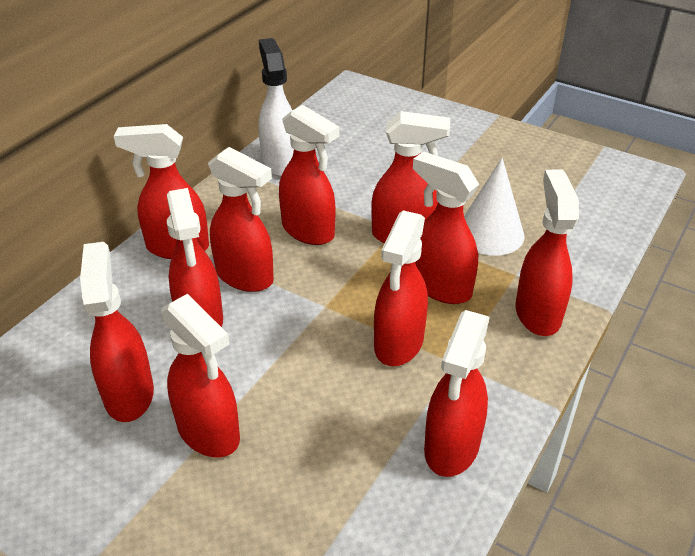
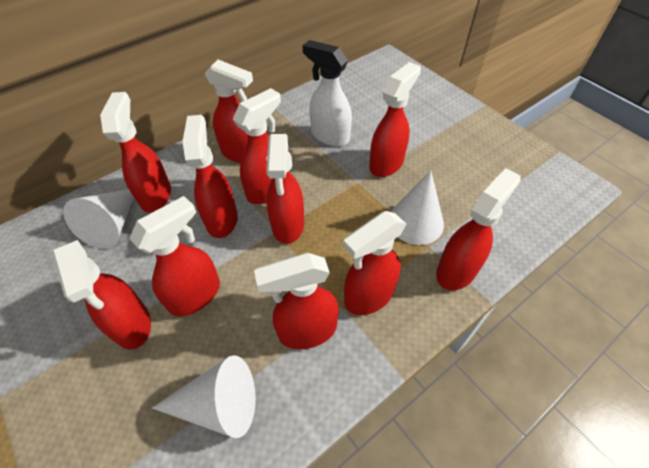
white cone: [464,158,525,256] = 1 -> [63,189,134,249] [152,355,256,438] [391,170,444,245] = 3

